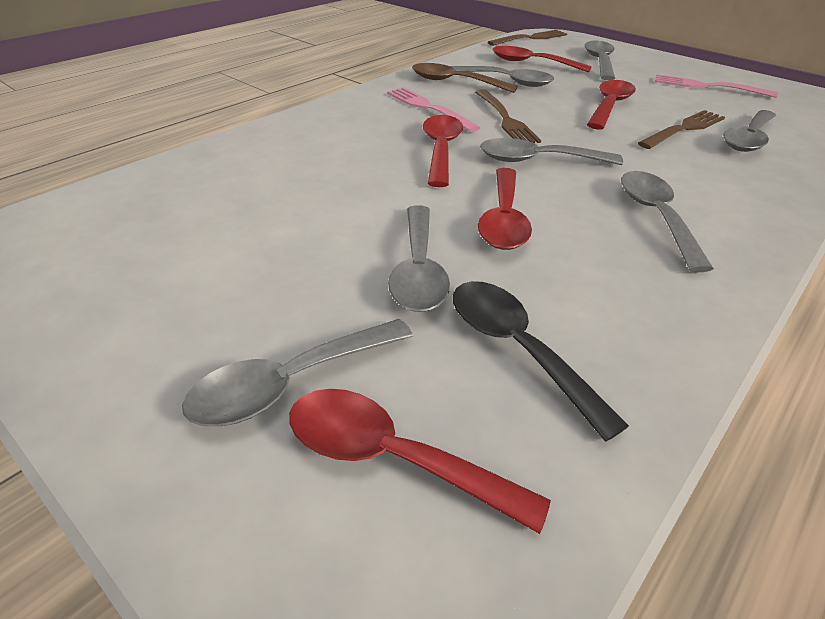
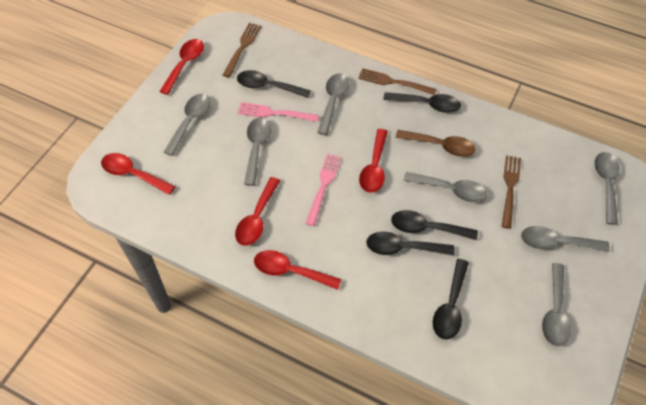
black spoon: [453,281,629,442] = 1 -> [237,70,311,98] [366,232,455,256] [383,92,461,113] [391,210,478,240] [433,259,469,340] = 5

